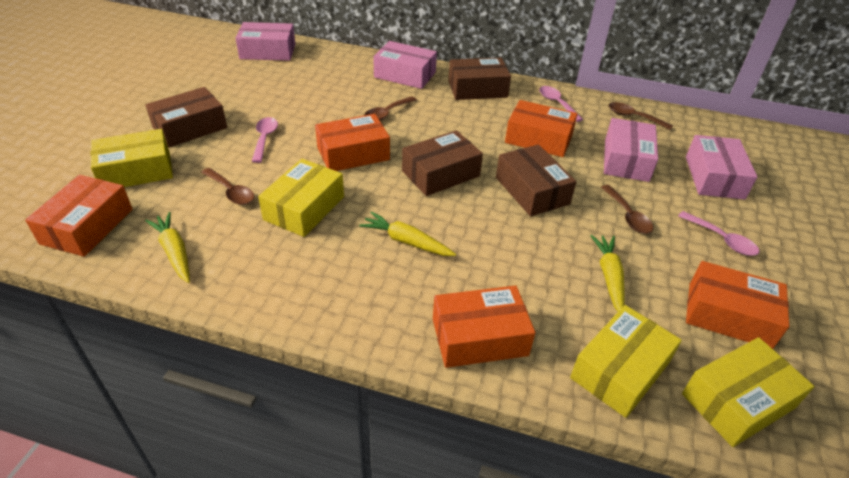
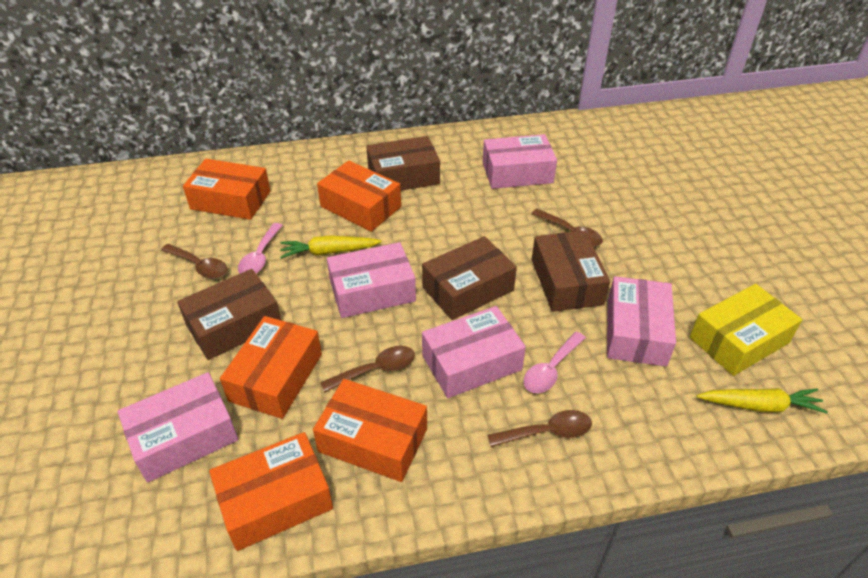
pink box: [235,22,295,61] [373,41,437,89] [604,118,658,182] [686,135,757,199] = 4 -> [118,372,238,483] [327,242,416,318] [422,306,526,398] [483,134,557,189] [607,276,676,366] = 5
pink spoon: [252,117,278,163] [539,86,583,122] [678,211,759,256] = 3 -> [238,223,283,274] [523,332,586,393] = 2
yellow box: [90,129,173,187] [258,159,344,237] [570,305,682,418] [682,337,815,447] = 4 -> [690,284,802,376] = 1
yellow carrot: [145,212,190,283] [359,212,456,256] [590,235,625,311] = 3 -> [280,235,382,259] [696,388,828,414] = 2

